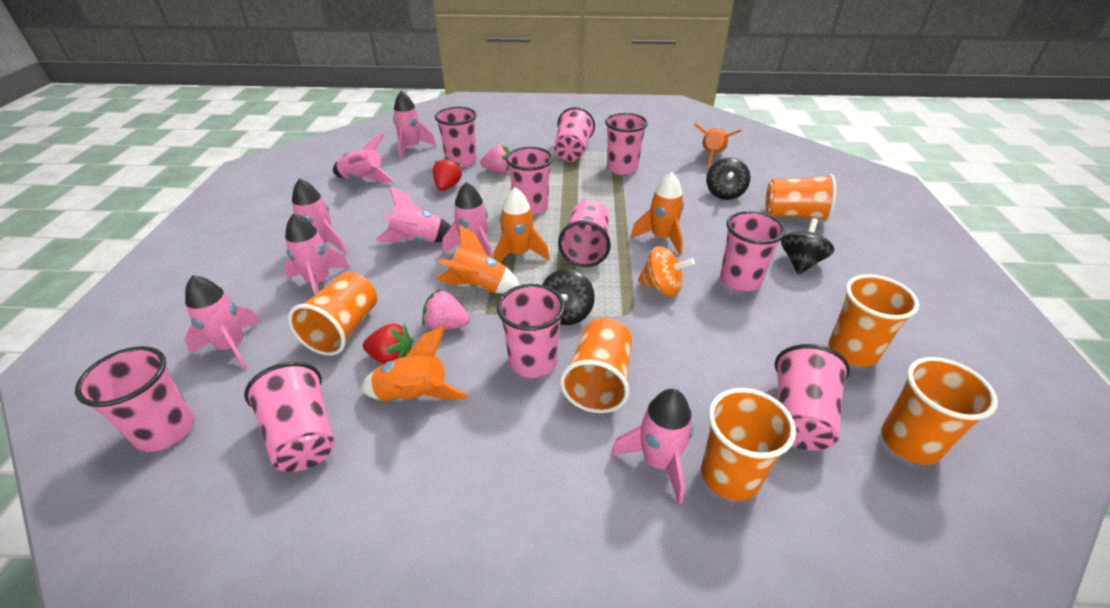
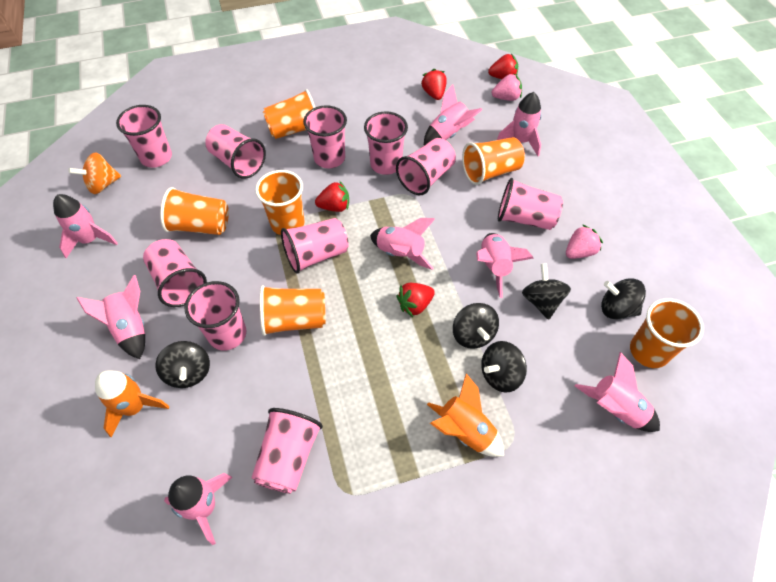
black spinning top: [542,269,595,325] [706,157,751,200] [781,218,834,275] = 3 -> [155,341,210,388] [453,303,499,349] [481,341,527,393] [522,263,571,320] [601,278,646,320] = 5
orange rocket: [361,326,468,403] [436,224,520,294] [493,187,550,262] [631,172,684,255] [694,123,741,168] = 5 -> [95,370,169,438] [427,373,504,457] = 2
red strawberry: [363,324,414,364] [433,157,462,191] = 2 -> [315,181,349,212] [397,283,435,317] [421,69,447,100] [488,54,518,79] = 4

